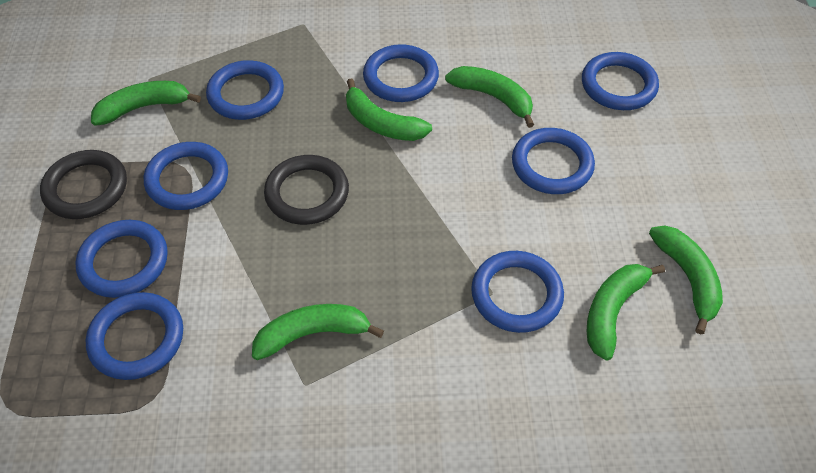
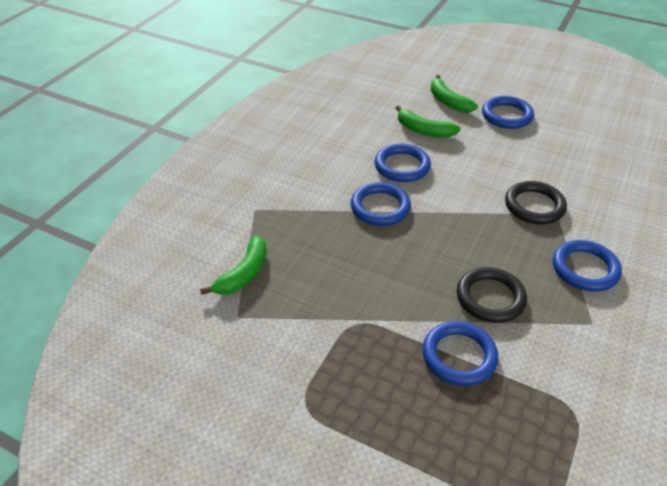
blue ring: [75,220,168,298] [86,292,183,380] [144,142,228,210] [206,60,284,120] [363,44,439,102] [471,251,564,333] [512,128,595,194] [582,52,659,110] = 8 -> [351,182,411,226] [375,144,431,182] [422,321,498,386] [482,96,534,129] [553,240,622,292] = 5
green banana: [91,81,201,126] [252,304,384,360] [346,78,432,141] [445,66,534,128] [587,264,665,361] [649,225,723,334] = 6 -> [200,235,267,295] [396,106,460,138] [430,75,478,113] = 3

